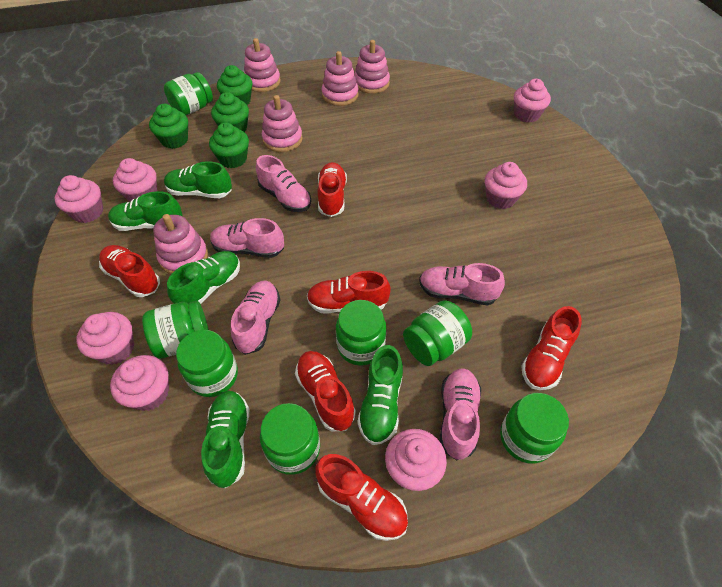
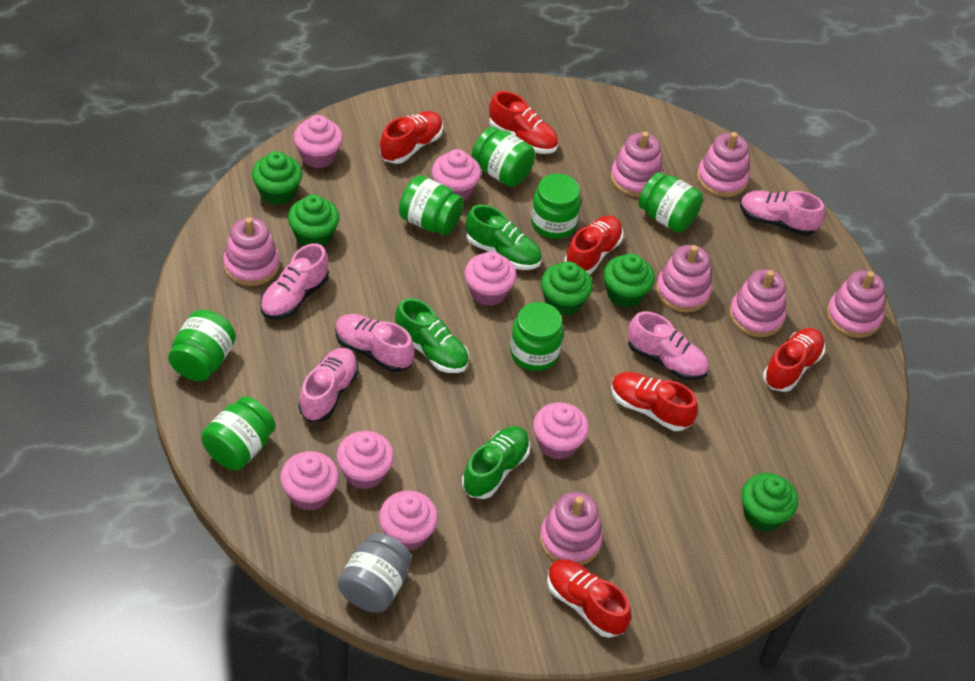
green cupcake: [149,104,188,149] [209,122,249,168] [211,92,249,132] [217,65,252,105] = 4 -> [252,151,302,205] [288,195,339,246] [541,261,593,316] [603,254,655,308] [741,473,798,532] = 5
green shoe: [108,191,182,231] [164,161,232,198] [167,251,240,304] [201,391,249,488] [357,345,403,445] = 5 -> [395,298,469,373] [462,426,530,499] [466,205,542,270] = 3
grey jar: none = 0 -> [338,533,412,613] = 1
pink stacking toy: [153,214,208,274] [244,38,281,92] [262,95,303,152] [322,51,359,106] [354,40,390,94] = 5 -> [223,217,280,286] [540,492,603,565] [610,132,663,197] [656,245,712,312] [697,132,750,197] [729,269,786,337] [827,270,885,338] = 7

